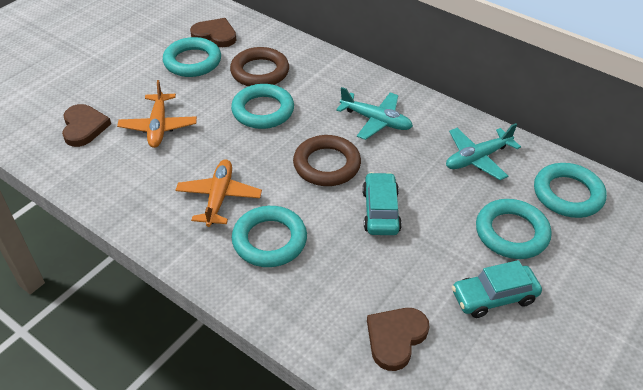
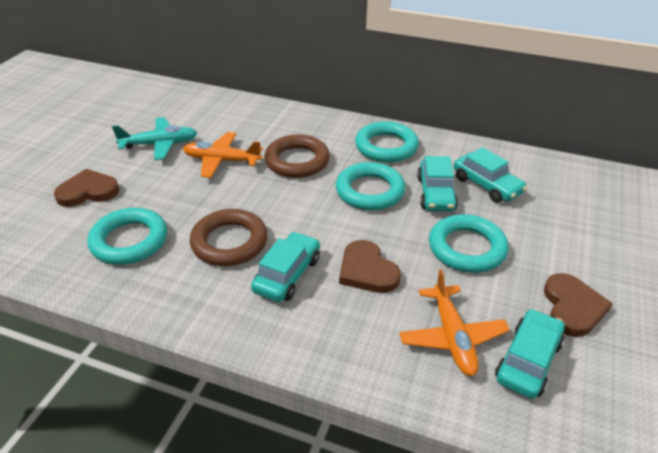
turquoise car: [362,172,402,235] [452,260,542,318] = 2 -> [251,231,320,302] [417,156,458,211] [453,147,527,203] [495,309,565,399] = 4
turquoise plane: [336,87,413,140] [446,123,521,180] = 2 -> [112,117,197,160] = 1
turquoise ring: [163,37,221,77] [231,84,294,129] [232,206,307,267] [476,199,552,259] [534,163,607,218] = 5 -> [87,208,167,265] [336,162,406,210] [355,121,419,163] [429,214,509,273] = 4

